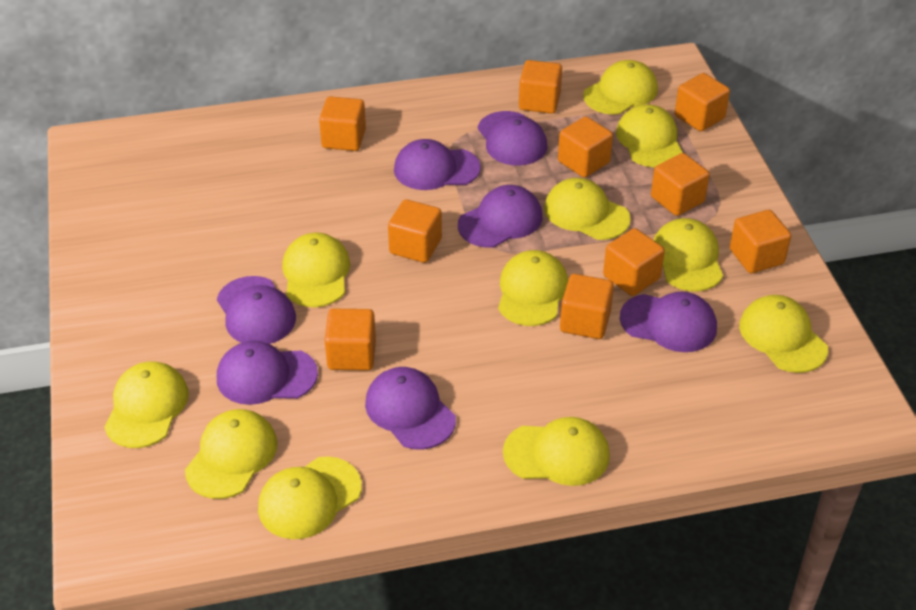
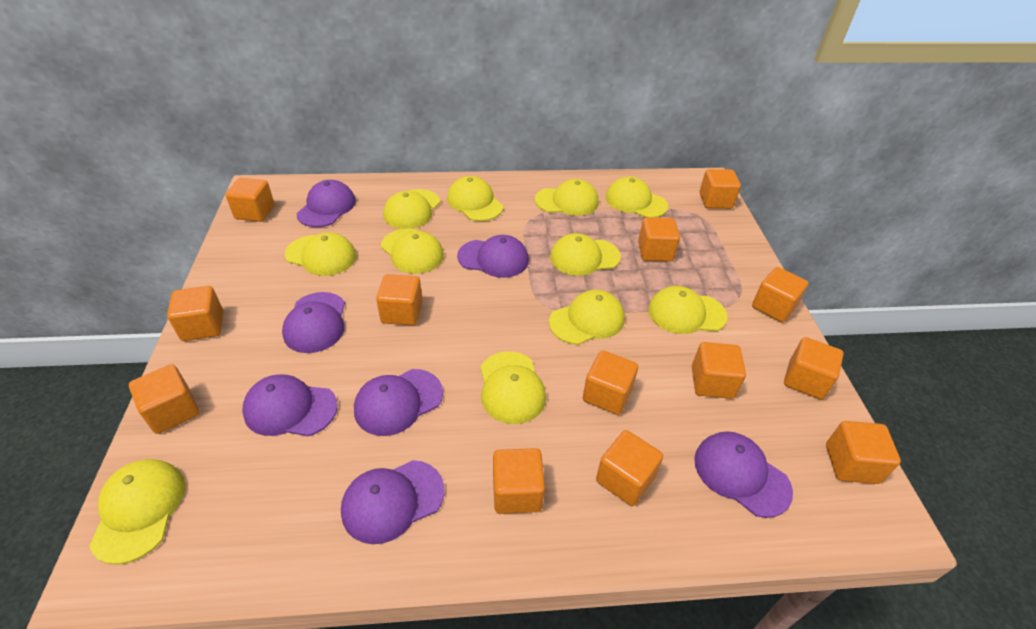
orange cube: [319,96,366,151] [325,309,376,370] [388,199,442,263] [519,60,562,114] [558,116,613,178] [560,274,614,339] [603,228,665,296] [651,153,710,216] [675,73,730,131] [730,210,791,273] = 10 -> [129,364,199,434] [167,286,223,341] [225,178,275,222] [376,274,423,325] [493,448,545,514] [583,350,638,415] [596,430,663,506] [638,217,680,262] [692,342,746,399] [699,169,741,209] [752,267,808,322] [784,337,844,399] [826,421,901,484] = 13

